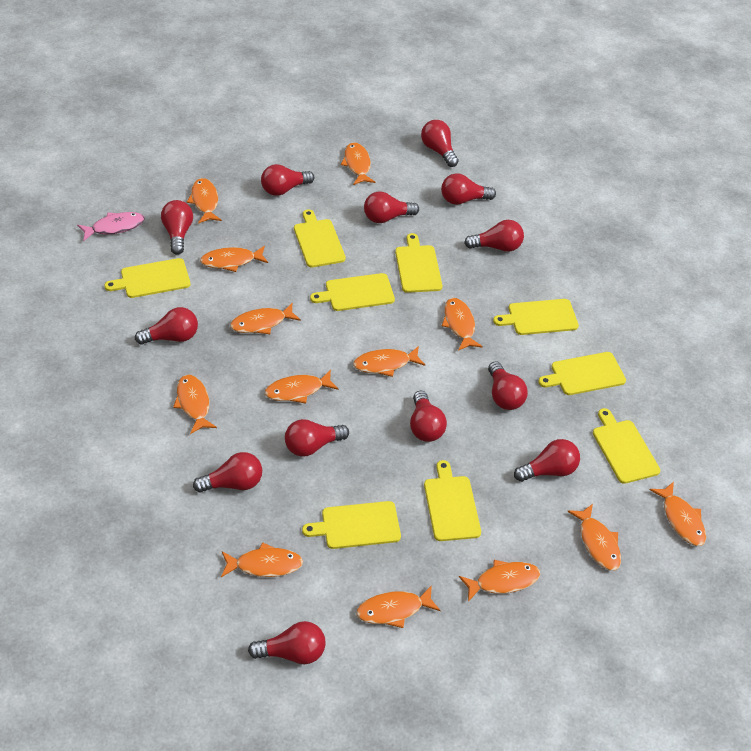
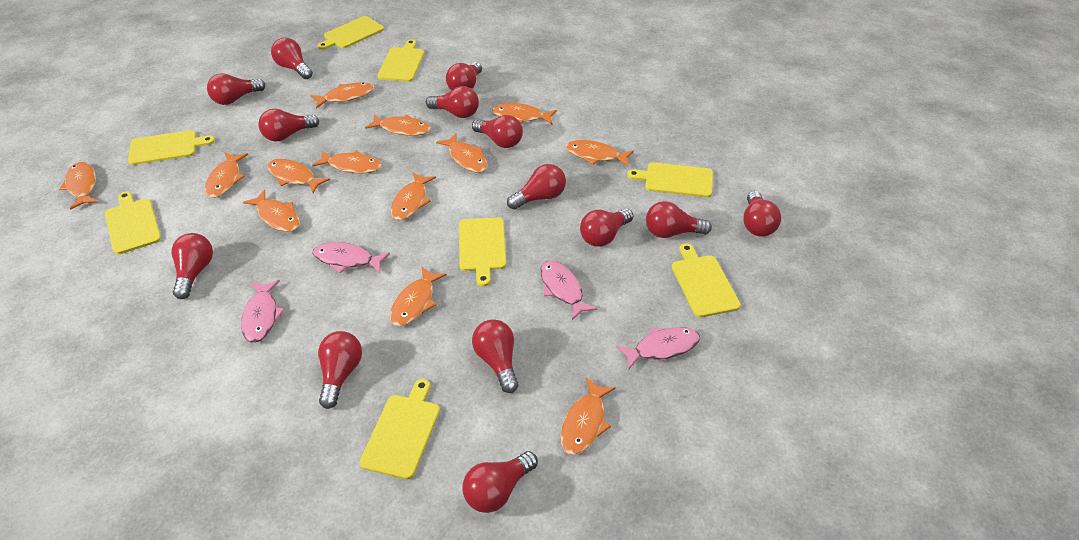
pink fish: [77,212,145,241] = 1 -> [241,280,285,343] [312,242,390,273] [540,260,597,320] [616,327,700,370] = 4
red light bulb: [135,307,198,345] [161,200,193,255] [193,452,262,492] [248,621,326,664] [261,164,314,196] [285,419,349,457] [364,192,419,223] [410,391,447,442] [421,120,459,167] [441,173,496,205] [464,220,524,252] [488,362,528,410] [514,439,580,482] = 13 -> [172,233,213,299] [207,73,265,105] [258,109,319,141] [271,38,313,79] [318,331,362,409] [426,86,479,118] [446,62,482,90] [463,451,538,513] [472,115,523,148] [472,319,518,393] [507,164,566,210] [580,208,633,247] [646,201,712,238] [743,191,781,237] = 14
yellow cutting board: [104,258,191,298] [294,209,346,267] [302,501,401,549] [310,273,395,311] [395,233,442,293] [424,460,481,541] [493,299,579,335] [538,352,626,395] [593,408,660,484] = 9 -> [105,191,161,255] [128,130,215,165] [318,16,384,50] [359,379,440,480] [377,39,424,82] [459,218,506,287] [627,162,713,198] [672,243,741,317] = 8

